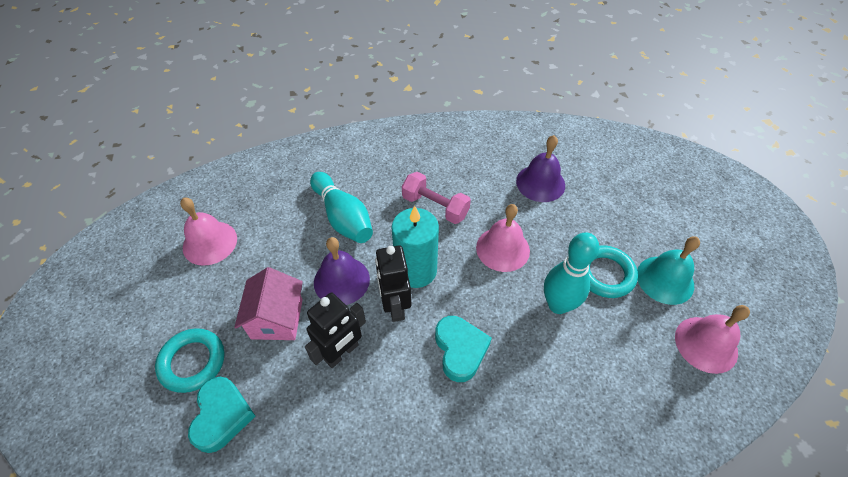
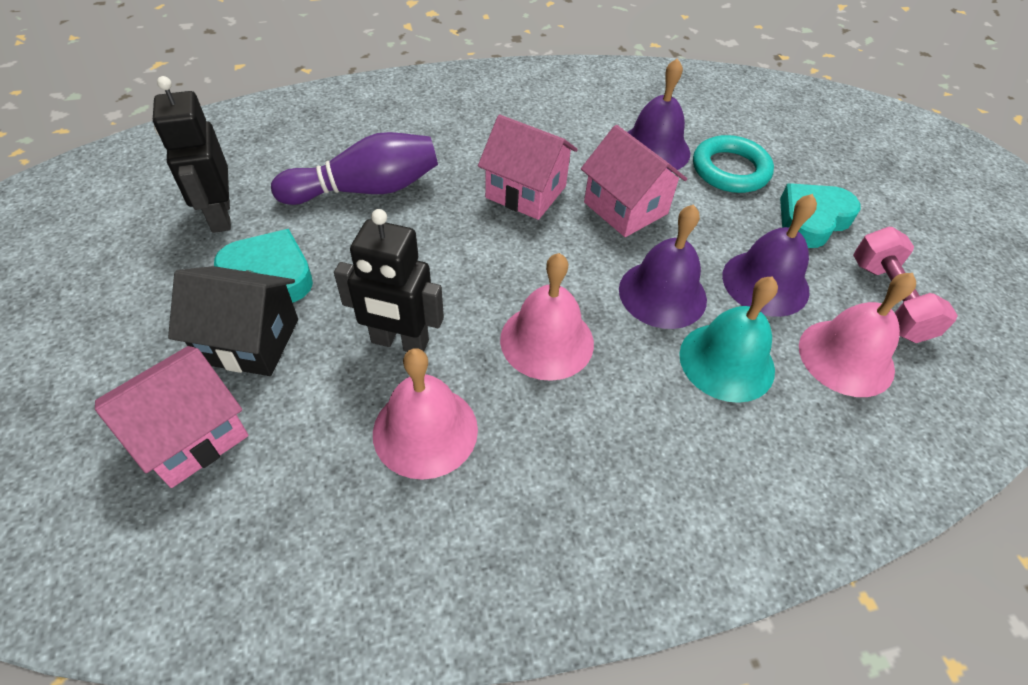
black house: none = 0 -> [168,266,298,376] = 1
pink house: [234,267,303,340] = 1 -> [95,346,249,488] [478,115,578,220] [581,125,687,237] = 3
purple bell: [314,237,370,305] [516,135,565,202] = 2 -> [619,204,707,329] [628,58,690,172] [722,194,817,317] = 3
purple bowling pin: none = 0 -> [271,132,438,205] = 1
turquoise bowling pin: [310,172,373,243] [544,232,599,314] = 2 -> none = 0
turquoise candle: [391,206,439,288] = 1 -> none = 0
turquoise ring: [155,328,224,393] [589,245,638,298] = 2 -> [693,135,774,193] = 1

